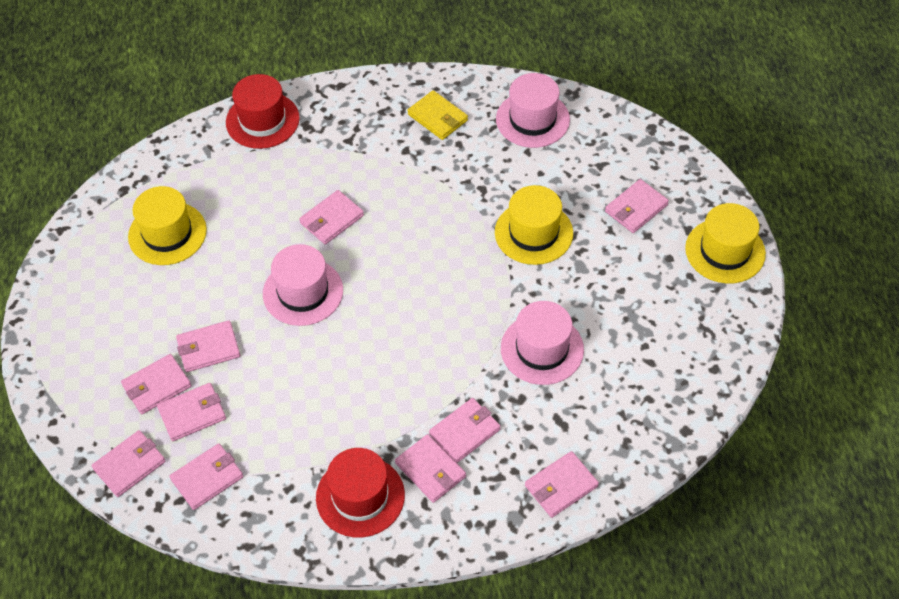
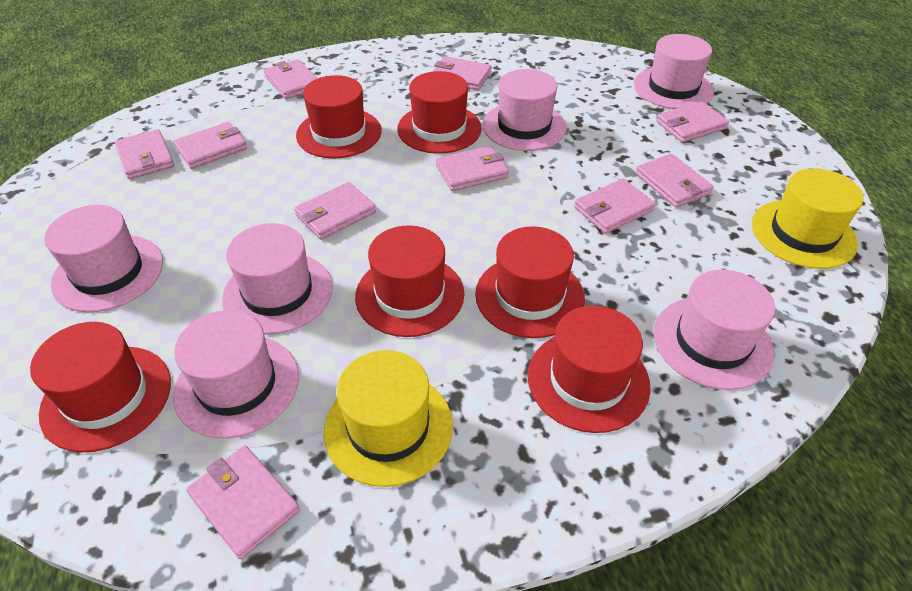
pink hat: [263,244,343,326] [496,73,570,148] [501,301,584,385] = 3 -> [44,205,163,312] [173,310,299,438] [222,223,333,334] [483,69,567,151] [634,34,714,109] [654,270,775,390] = 6
red hat: [226,74,300,149] [316,448,405,537] = 2 -> [30,322,171,453] [296,75,381,159] [355,225,464,337] [397,71,482,154] [475,226,585,338] [527,306,651,433] = 6
yellow hat: [128,186,207,265] [495,185,573,265] [685,203,766,283] = 3 -> [324,350,453,487] [752,168,864,269] = 2
yellow wallet: [408,90,468,140] = 1 -> none = 0

